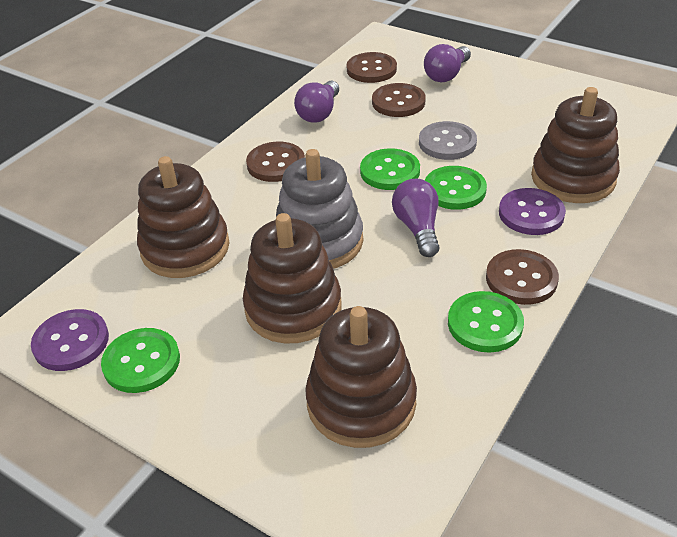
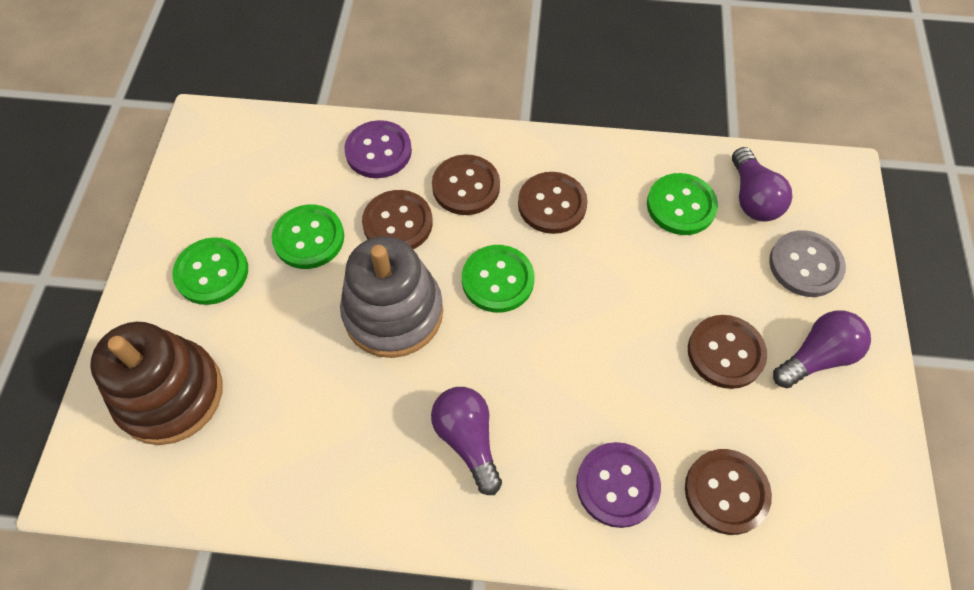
brown button: [246,142,305,182] [347,52,397,83] [372,83,426,117] [486,249,559,305] = 4 -> [362,190,433,249] [432,154,500,215] [518,172,588,234] [685,449,772,535] [688,315,767,389] = 5
brown stacking toy: [137,156,230,278] [243,213,341,344] [305,306,417,448] [531,87,620,203] = 4 -> [90,322,223,445] = 1

